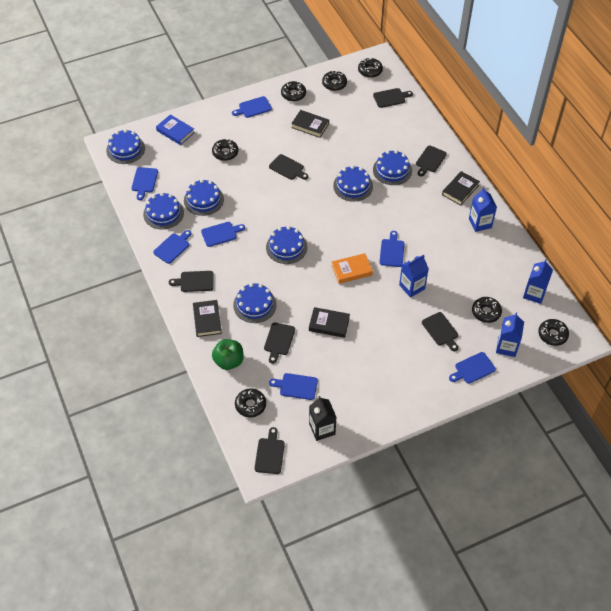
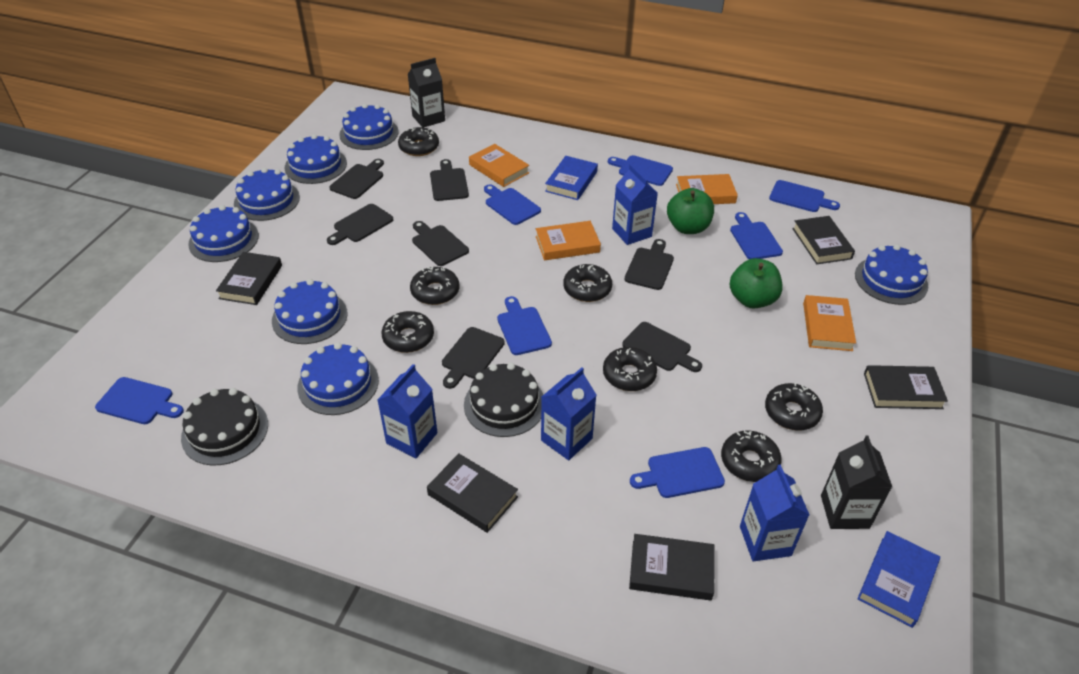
black book: [193,300,222,337] [291,110,329,138] [309,307,350,338] [442,171,480,206] = 4 -> [216,252,282,305] [427,453,518,533] [629,534,715,601] [792,216,855,264] [864,365,948,409] = 5
black cake: none = 0 -> [181,388,268,466] [464,363,543,437] = 2
black carton: [309,396,336,441] = 1 -> [407,58,445,128] [821,436,892,529] = 2
blue book: [156,114,195,145] = 1 -> [545,156,598,200] [857,531,940,628] = 2
green apple: [212,339,244,370] = 1 -> [667,188,714,234] [730,258,783,309] = 2
orange book: [331,253,373,284] = 1 -> [469,144,529,187] [536,221,601,261] [676,174,738,204] [803,295,856,351] = 4

